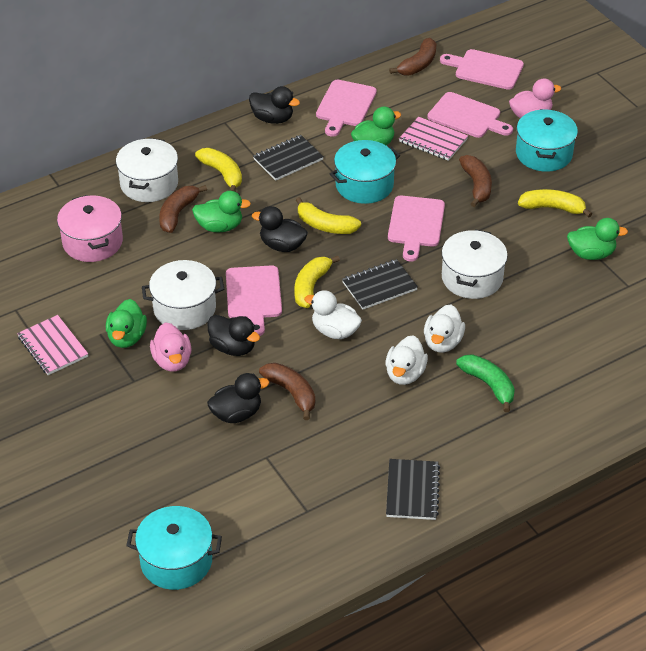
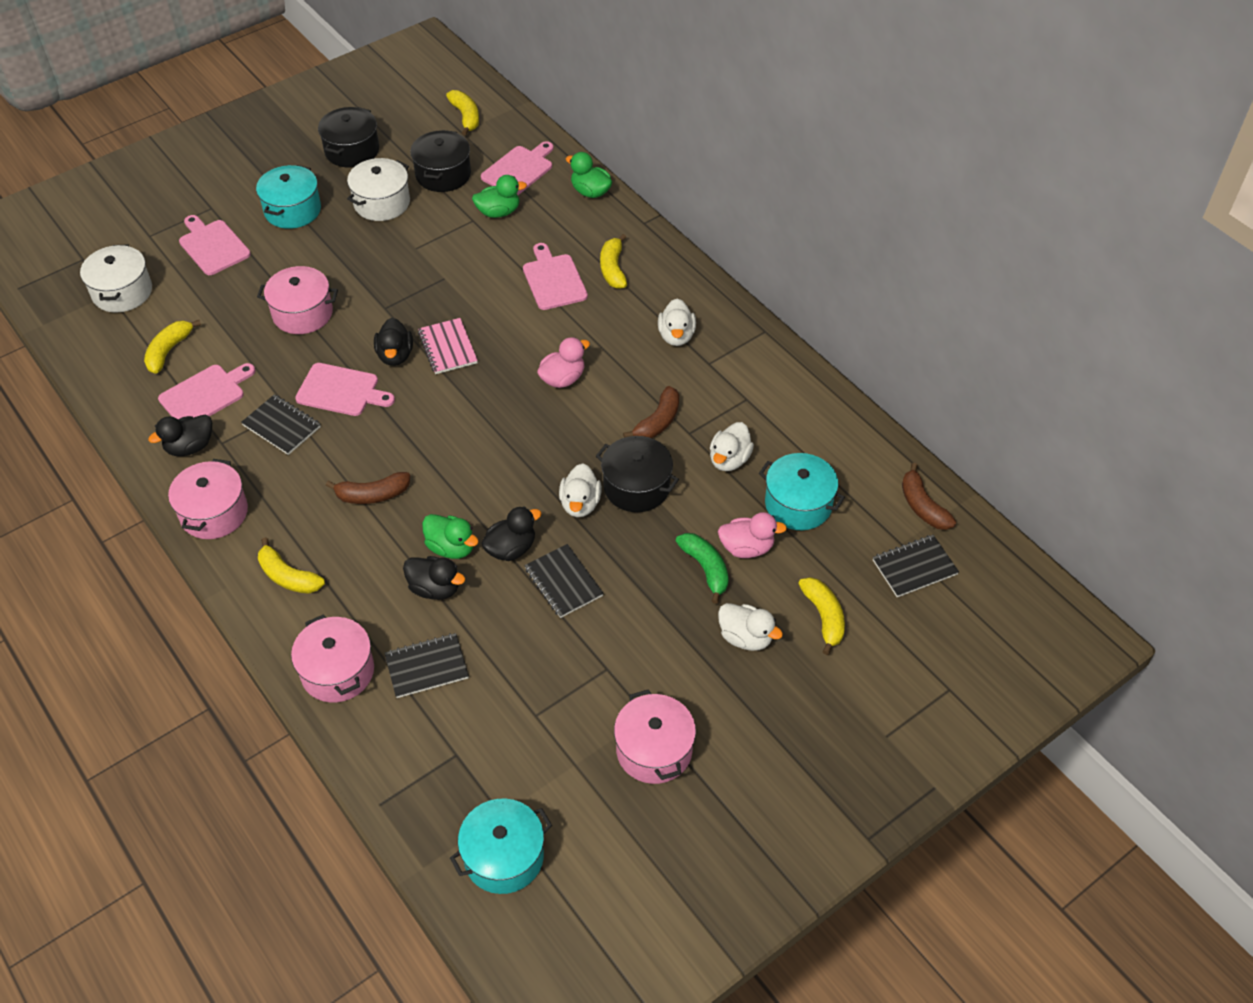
black notebook: [253,135,324,181] [342,259,418,310] [386,459,440,520] = 3 -> [241,394,321,455] [385,633,469,698] [524,544,604,618] [873,535,959,597] = 4
black pot: none = 0 -> [318,107,379,168] [410,130,471,192] [596,436,679,512] = 3
brown banana: [159,185,207,233] [259,363,315,420] [389,38,436,76] [459,155,492,207] = 4 -> [326,472,410,504] [623,386,679,438] [902,463,956,530] = 3
green duck: [106,299,147,348] [192,191,251,233] [351,106,401,146] [567,218,628,260] = 4 -> [422,514,479,559] [472,175,527,218] [566,152,612,198] = 3
pink notebook: [17,315,88,375] [399,117,468,161] = 2 -> [418,318,478,374] = 1
pink pot: [57,195,123,262] = 1 -> [168,459,248,539] [257,266,338,334] [291,615,374,703] [614,689,696,784] = 4
white duck: [304,290,362,339] [385,335,428,385] [424,304,465,353] = 3 -> [559,463,602,517] [658,298,696,346] [710,422,754,471] [718,603,783,651] = 4
white pot: [116,138,178,202] [142,260,224,330] [442,229,508,299] = 3 -> [80,244,152,313] [347,158,410,221] = 2
yellow banana: [195,148,242,192] [294,255,340,308] [296,197,361,234] [518,189,592,217] = 4 -> [144,320,201,374] [258,537,325,594] [446,90,479,136] [600,234,627,289] [798,577,845,655] = 5

